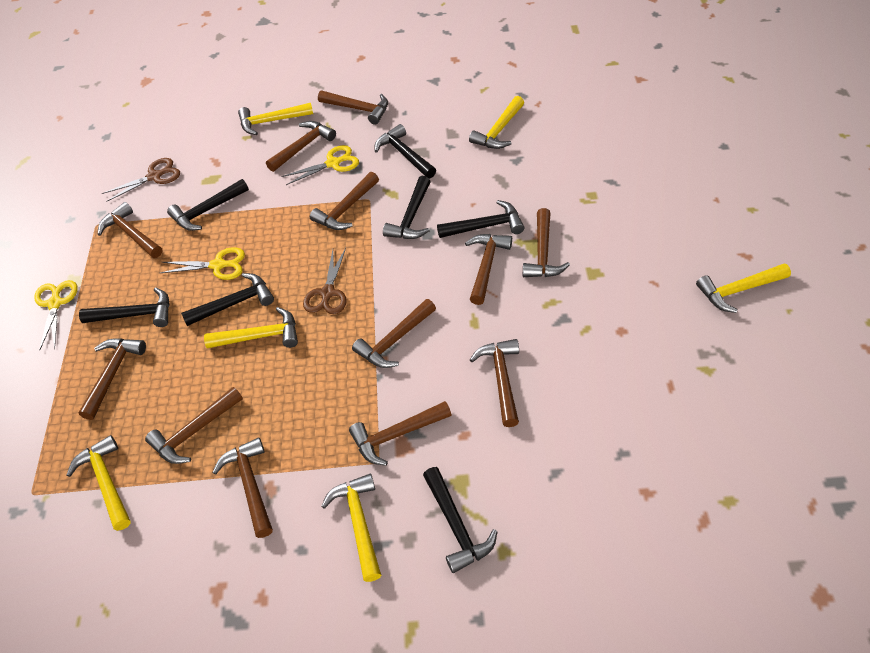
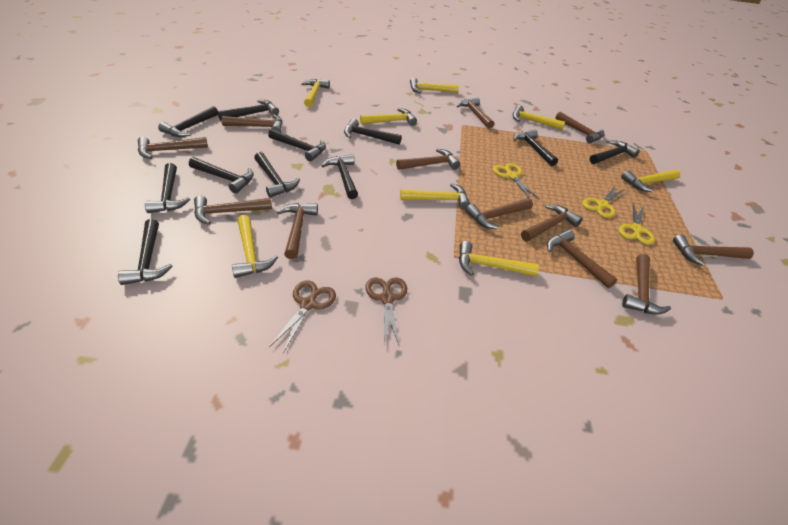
black hammer: [79,287,169,327] [167,179,249,231] [181,273,274,326] [374,124,436,179] [383,176,431,239] [423,467,498,573] [437,200,524,238] = 7 -> [118,219,173,285] [145,163,190,213] [158,106,218,137] [189,157,254,194] [218,100,279,121] [254,152,300,198] [268,129,326,161] [321,154,358,199] [344,118,402,145] [513,130,558,166] [590,141,640,164] = 11
yellow hammer: [66,435,131,531] [204,307,298,348] [238,103,313,135] [321,474,381,582] [469,96,524,149] [696,263,791,313] = 6 -> [232,215,278,278] [302,79,330,107] [360,108,417,126] [400,183,470,210] [410,78,459,93] [459,241,539,276] [513,105,565,130] [621,170,680,192] = 8

